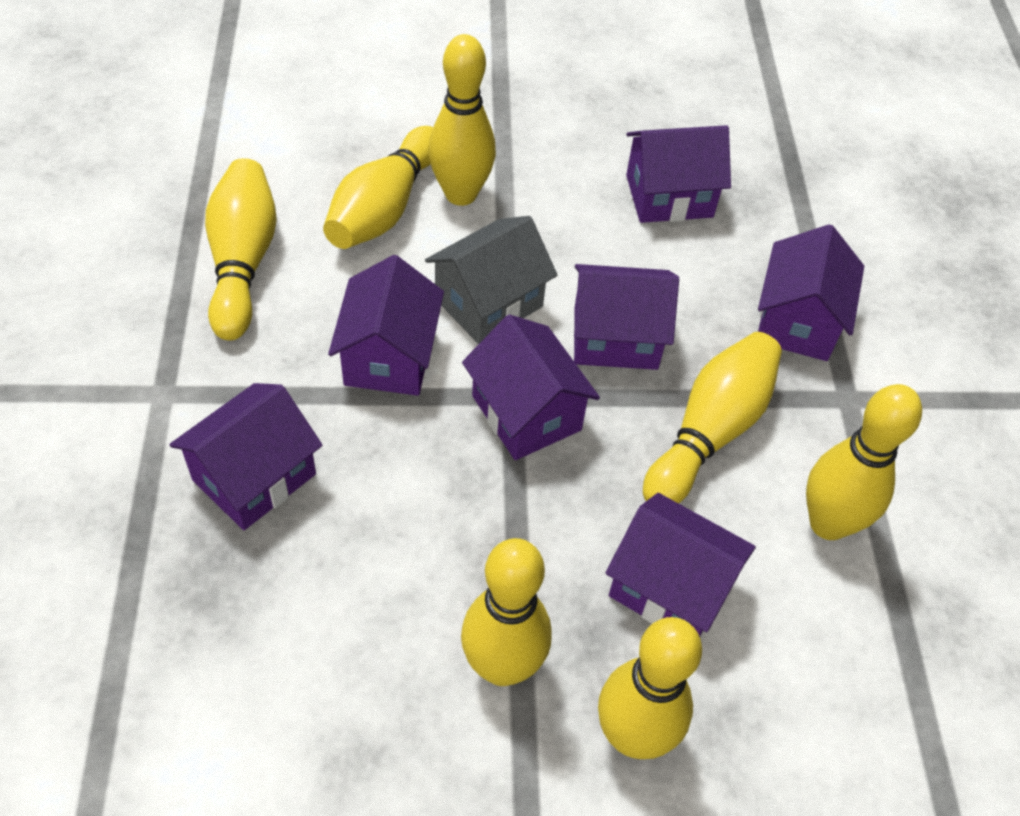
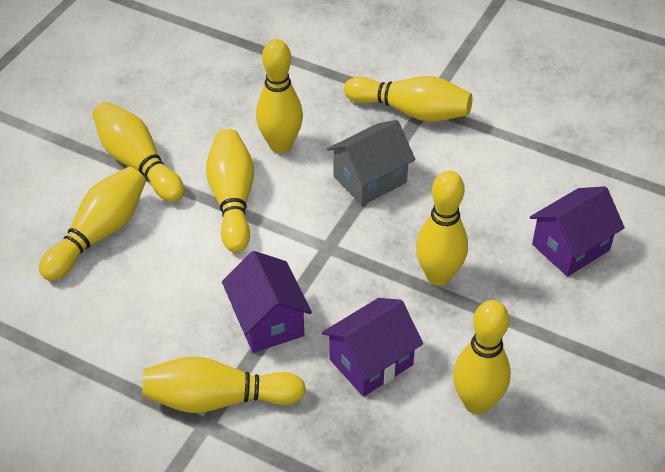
purple house: [169,383,323,530] [328,255,444,396] [462,315,600,460] [574,264,679,370] [606,493,756,637] [626,125,731,223] [758,224,864,361] = 7 -> [222,251,312,353] [322,298,423,397] [530,186,625,277] = 3
yellow bowling pin: [205,158,277,341] [323,126,433,249] [428,34,496,206] [461,538,552,686] [598,617,702,759] [643,332,782,503] [806,384,922,540] = 7 -> [39,167,146,281] [92,102,184,202] [142,356,306,413] [206,129,254,253] [256,39,303,153] [344,76,472,122] [416,170,468,286] [453,300,511,415] = 8

